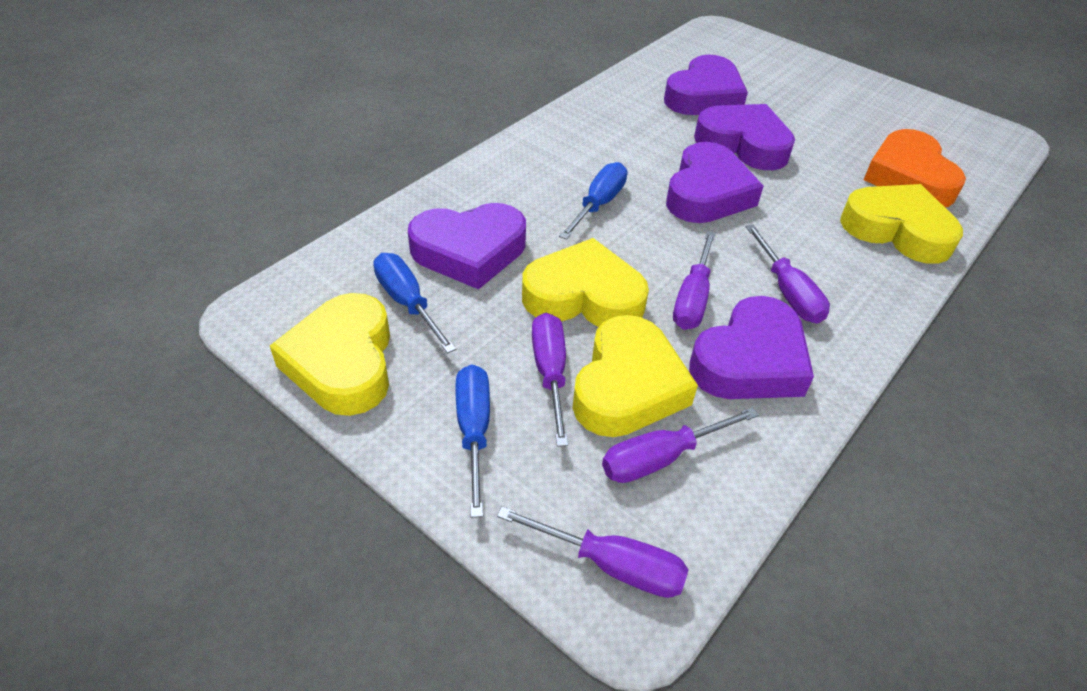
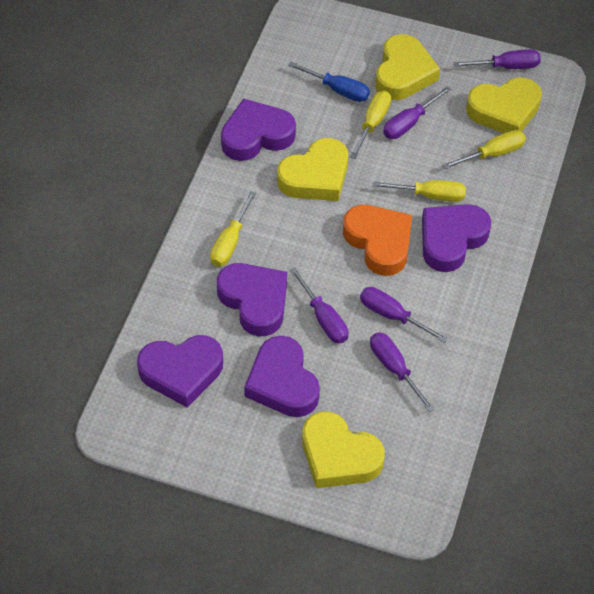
blue screwdriver: [373,253,457,354] [455,364,490,518] [559,162,627,240] = 3 -> [288,62,370,102] = 1
yellow screwdriver: none = 0 -> [210,191,256,267] [350,91,391,159] [372,180,466,202] [442,130,526,169] = 4

